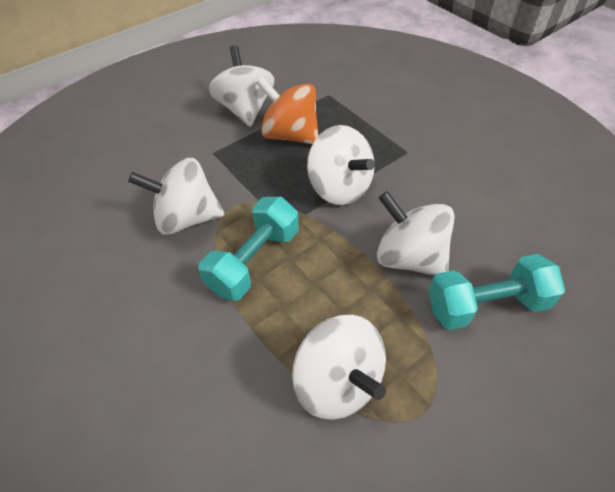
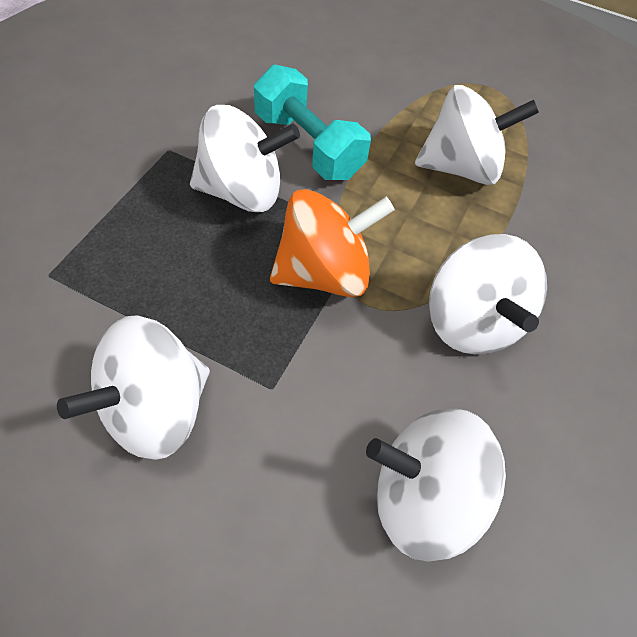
turquoise dumbbell: [198,197,299,301] [428,254,565,330] = 2 -> [254,65,371,180] = 1

